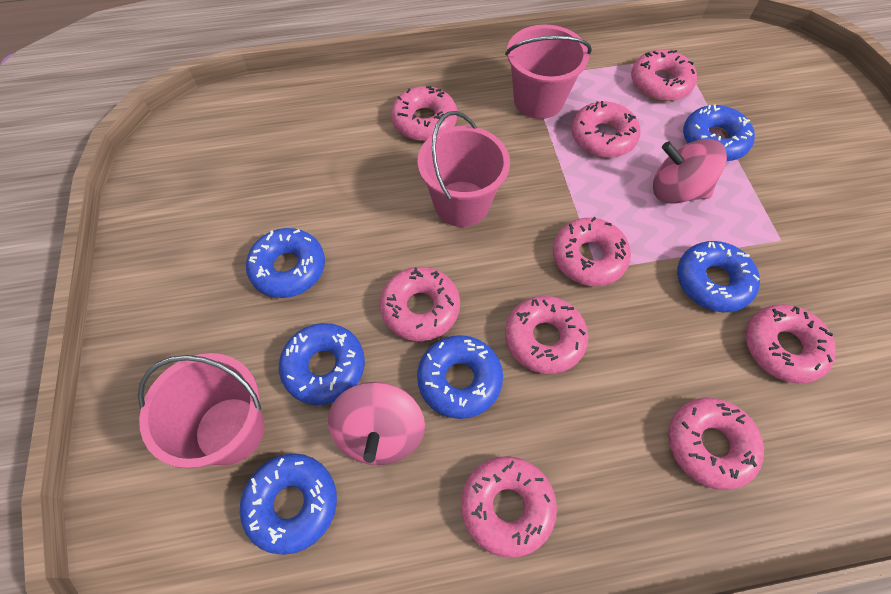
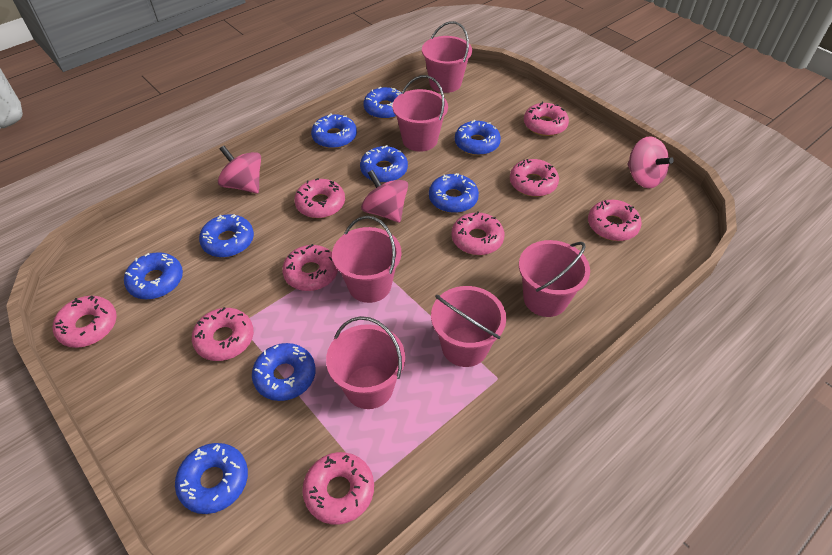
blue donut: [240,453,337,555] [246,228,325,298] [279,323,365,405] [417,335,503,419] [677,241,760,312] [683,105,755,161] = 6 -> [124,252,183,299] [175,443,248,514] [199,214,254,257] [252,343,316,401] [311,113,357,149] [360,145,408,183] [363,87,401,119] [429,173,479,213] [455,120,501,155] = 9
pink bucket: [138,353,265,469] [418,111,510,227] [505,24,592,119] = 3 -> [326,316,405,409] [332,216,401,303] [393,75,448,152] [422,21,472,93] [431,286,506,367] [519,240,590,317] = 6
pink spinning top: [328,382,425,465] [653,139,727,204] = 2 -> [218,146,261,194] [361,170,408,223] [627,137,674,188] = 3

